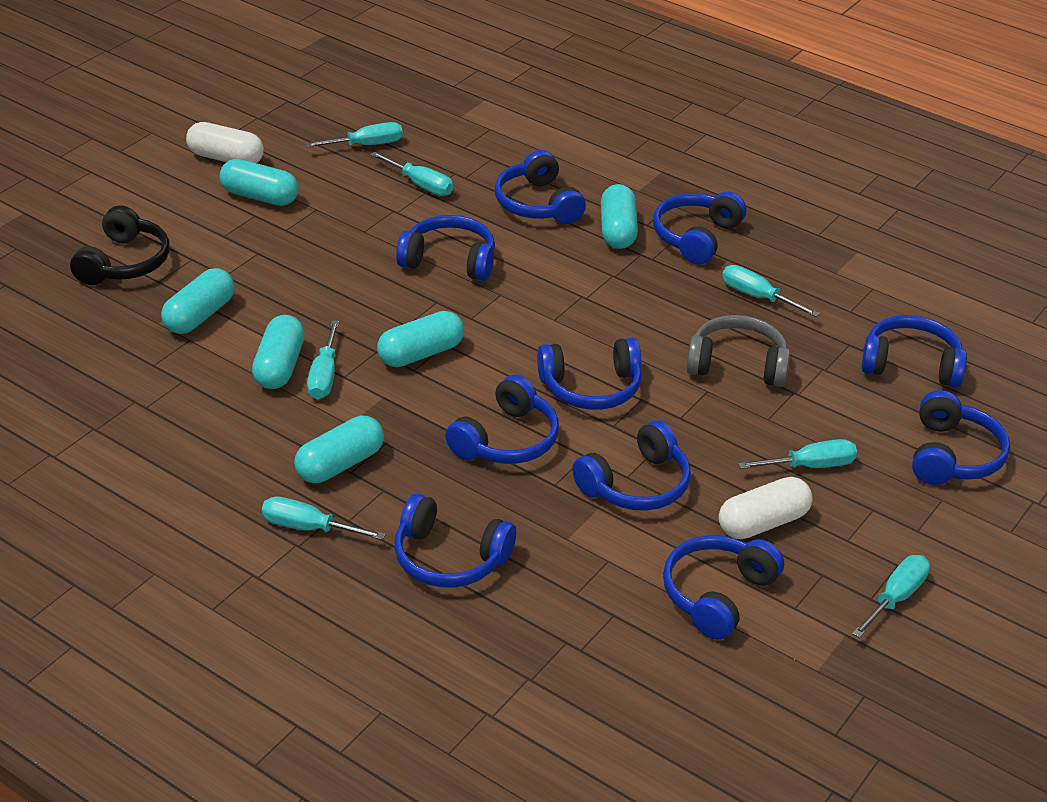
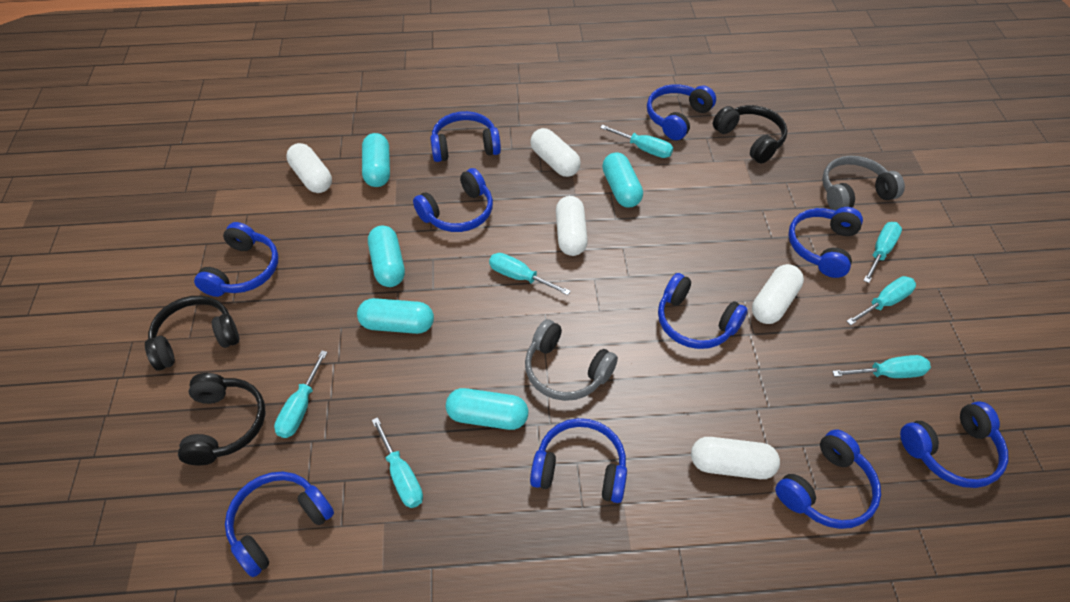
black headphones: [70,205,169,285] = 1 -> [145,296,239,371] [178,373,266,466] [713,105,787,164] = 3
grey headphones: [686,315,790,387] = 1 -> [525,319,618,401] [822,156,905,211] = 2
turquoise capsule: [161,268,235,334] [220,159,299,206] [252,315,305,389] [294,416,384,483] [377,311,464,367] [601,184,638,249] = 6 -> [357,298,434,334] [362,133,390,187] [368,226,405,287] [446,388,528,430] [602,152,643,207] = 5
white capsule: [186,122,264,163] [719,477,813,539] = 2 -> [286,143,332,193] [530,128,581,177] [556,196,588,256] [691,437,780,479] [752,264,804,324] = 5

